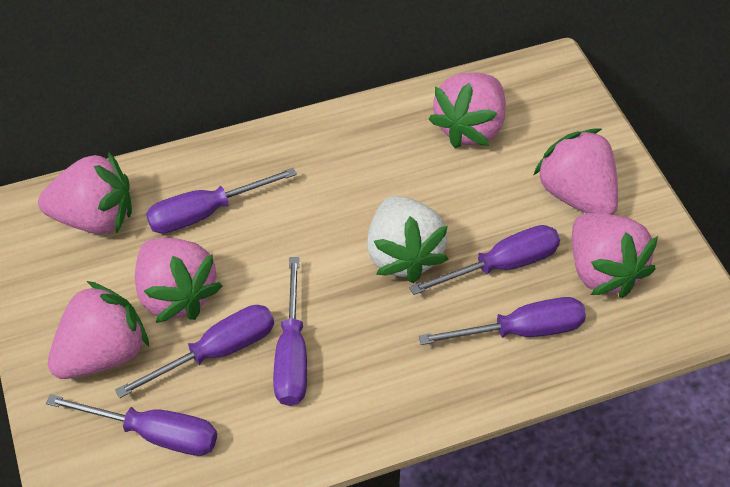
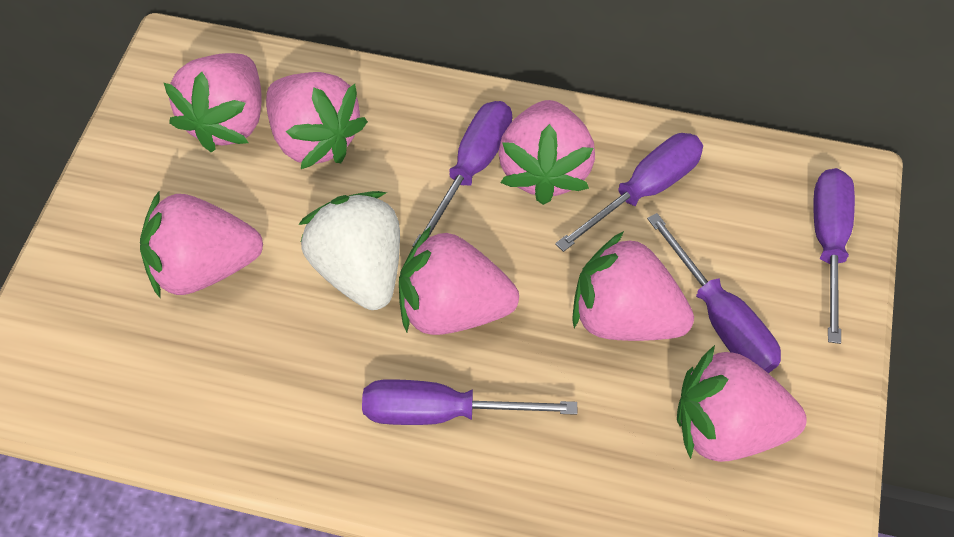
pink strawberry: [38,151,132,234] [48,281,149,379] [135,238,222,323] [428,73,506,148] [533,128,618,215] [572,213,658,298] = 6 -> [140,192,263,298] [164,53,262,152] [266,72,368,169] [399,226,519,335] [499,100,595,205] [572,231,694,341] [677,345,807,462] = 7
purple screwdriver: [46,394,217,456] [115,305,274,398] [146,168,297,234] [273,257,307,406] [409,225,560,295] [419,297,586,345] = 6 -> [362,379,577,425] [412,101,512,247] [555,133,703,252] [647,213,781,373] [814,168,855,344] = 5

